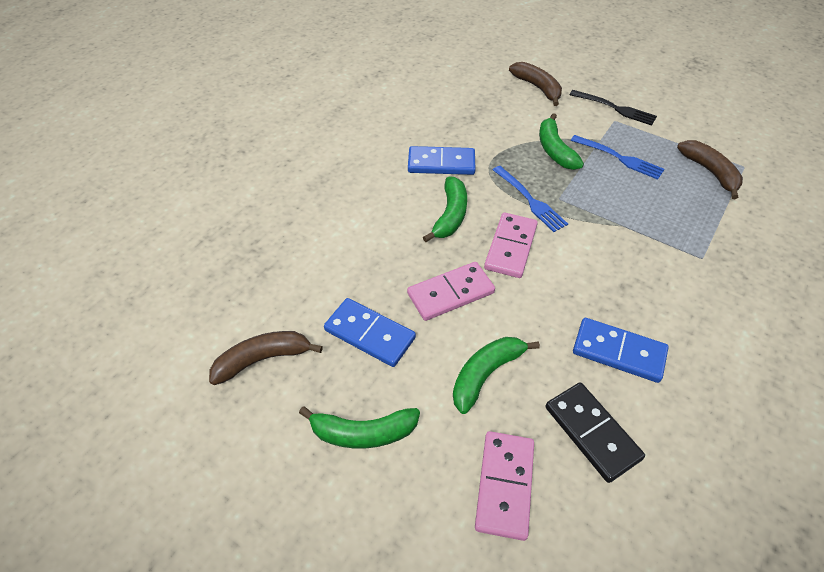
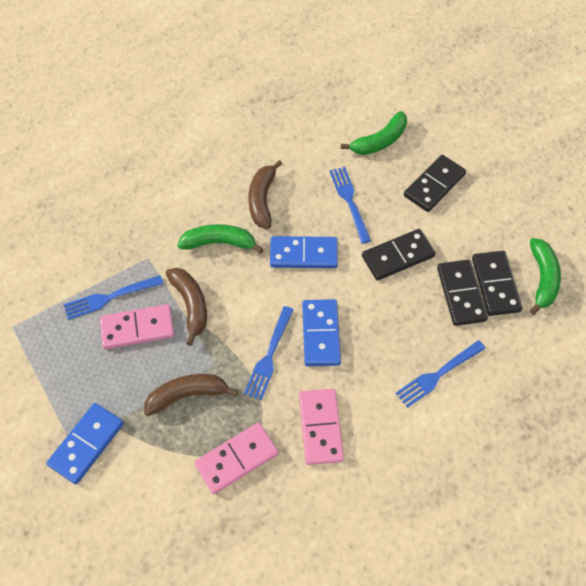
black domino: [546,382,645,483] = 1 -> [362,229,436,281] [404,155,466,212] [437,260,488,326] [472,251,523,316] = 4
black fork: [569,90,657,126] = 1 -> none = 0
blue fork: [493,166,568,232] [571,135,664,180] = 2 -> [64,275,164,320] [244,306,294,400] [329,167,371,244] [396,340,486,408] = 4
green banana: [299,407,420,449] [423,177,467,242] [453,337,540,414] [539,113,584,170] = 4 -> [177,224,264,254] [341,111,407,155] [530,238,561,315] = 3

